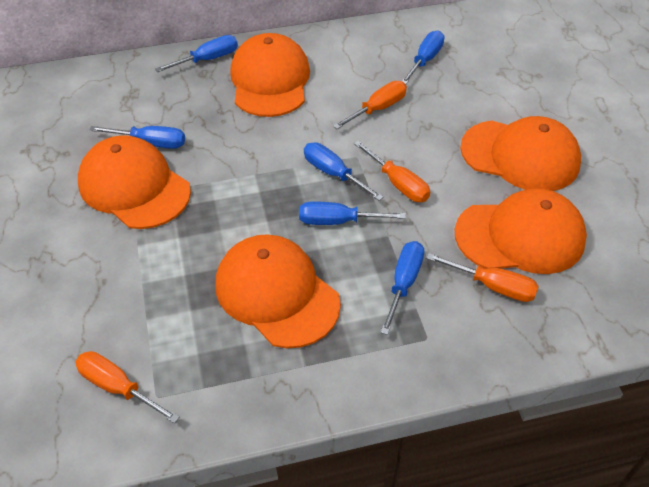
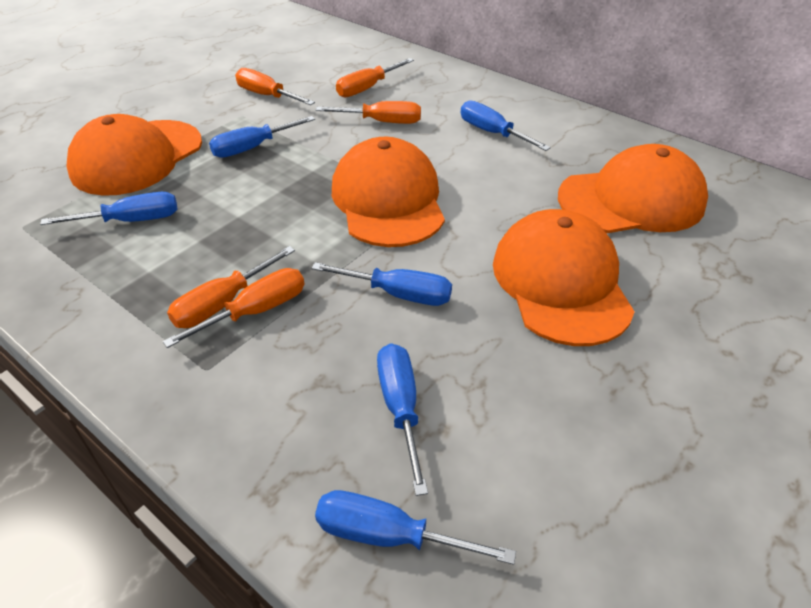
orange cap: [78,135,191,229] [216,234,341,348] [230,33,310,117] [455,188,587,274] [460,116,581,191] = 5 -> [66,114,202,196] [332,137,445,247] [493,209,635,346] [558,144,708,233] = 4
orange screwdriver: [75,351,180,424] [333,81,407,129] [354,141,430,202] [426,253,539,302] = 4 -> [163,268,305,348] [167,246,295,328] [235,68,315,105] [316,101,421,124] [336,58,414,97] = 5

